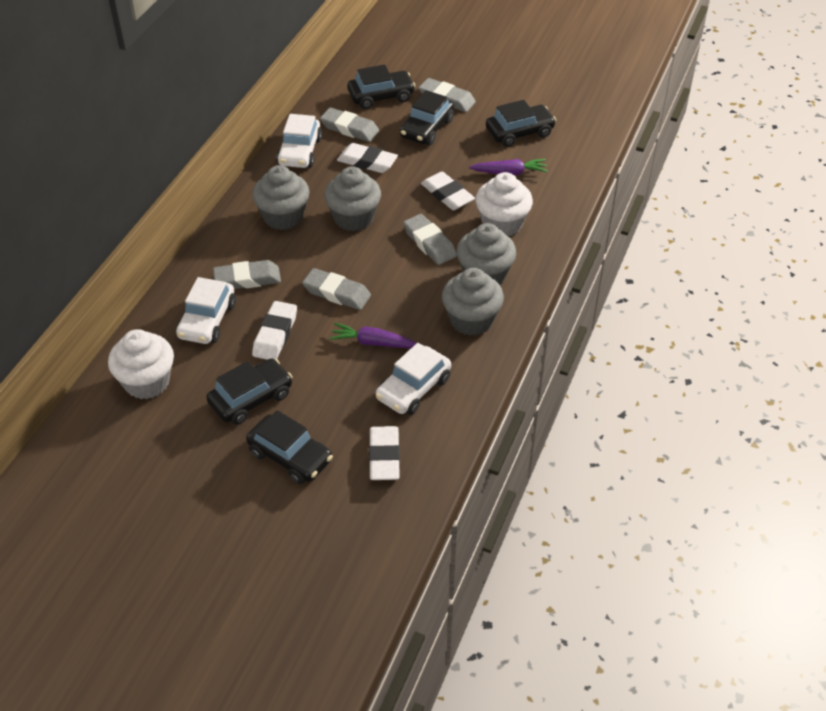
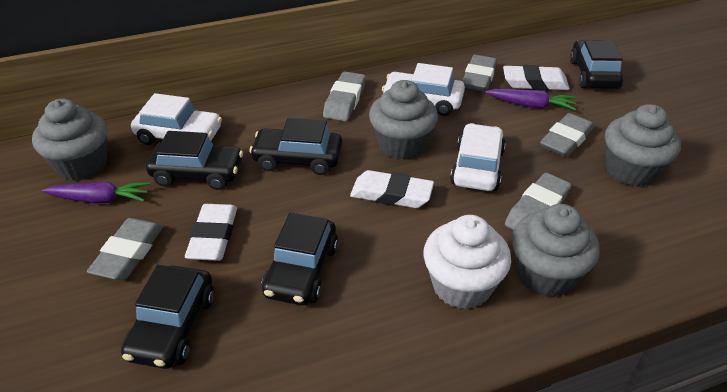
white cupcake: [108,329,174,399] [475,172,533,236] = 2 -> [423,215,511,309] = 1
white eraser: [252,301,297,360] [337,143,398,173] [369,426,400,480] [421,172,475,210] = 4 -> [185,204,237,261] [350,170,434,208] [503,65,570,90] = 3

